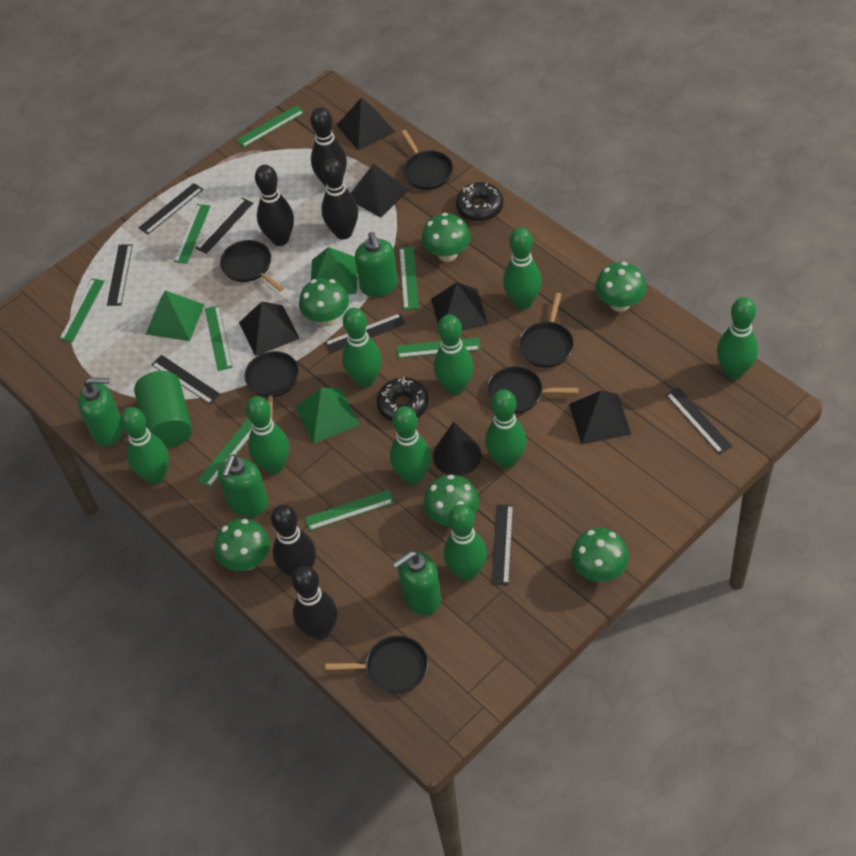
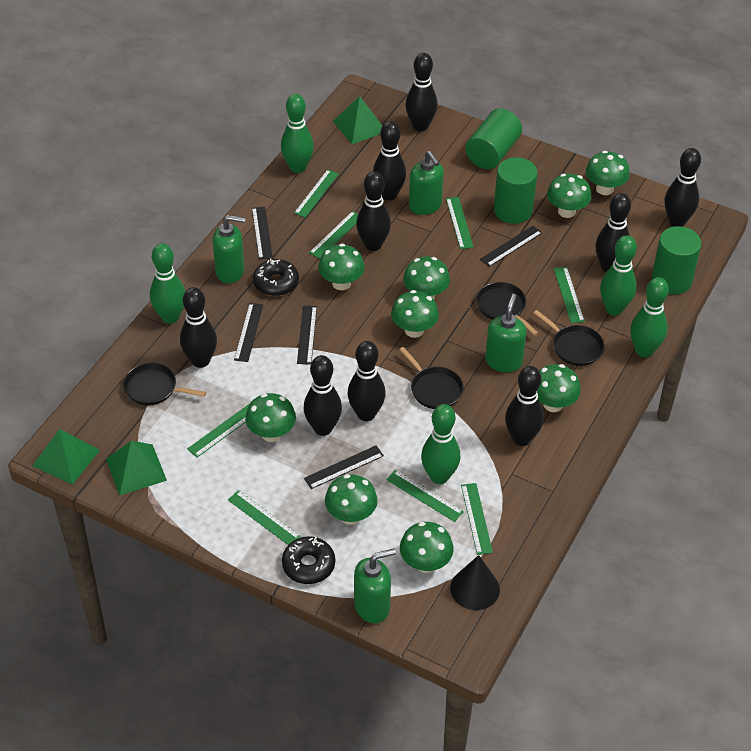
black bowling pin: [255,165,294,246] [271,505,316,578] [292,566,337,640] [311,107,347,187] [321,158,358,239] = 5 -> [180,287,217,368] [304,355,342,436] [348,341,386,421] [356,171,391,251] [373,121,406,201] [406,53,438,131] [505,366,544,446] [596,193,631,272] [665,148,701,227] = 9
black pan: [220,240,284,292] [244,351,299,419] [325,636,428,694] [401,130,453,190] [486,366,578,414] [519,293,574,368] = 6 -> [123,363,206,405] [399,347,464,409] [476,282,538,336] [534,310,604,366] = 4
black pyramid: [239,301,300,356] [336,98,395,151] [351,164,409,218] [431,282,488,331] [569,391,631,445] = 5 -> none = 0
black ruler: [107,244,133,306] [138,183,203,235] [151,355,221,405] [195,198,253,254] [325,313,406,353] [492,504,513,585] [666,387,732,454] = 7 -> [234,303,263,362] [252,207,273,259] [297,306,317,365] [304,445,384,489] [480,226,542,267] = 5
green bowling pin: [120,407,169,484] [245,396,289,474] [342,308,382,388] [390,406,431,485] [434,314,474,395] [444,504,487,581] [485,389,527,469] [503,228,542,310] [717,297,758,379] = 9 -> [150,243,185,324] [281,94,314,173] [421,404,461,484] [600,235,637,315] [630,277,669,357] = 5
green cylinder: [134,371,192,448] = 1 -> [465,109,522,169] [494,157,538,224] [651,226,702,295] = 3
green mushroom: [214,519,270,571] [299,278,349,327] [422,213,471,262] [424,475,479,526] [571,528,629,582] [595,262,647,312] = 6 -> [245,393,296,442] [318,244,365,290] [325,474,378,525] [391,290,439,338] [400,522,454,573] [403,257,450,299] [537,364,581,412] [547,174,591,218] [586,151,630,195] = 9

